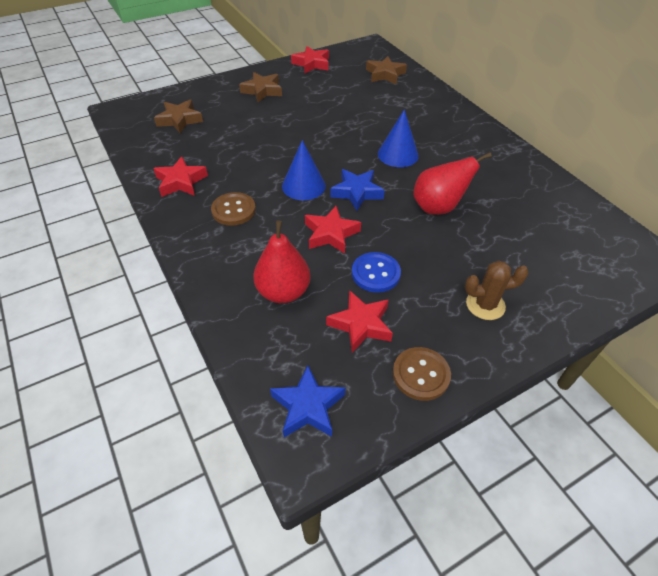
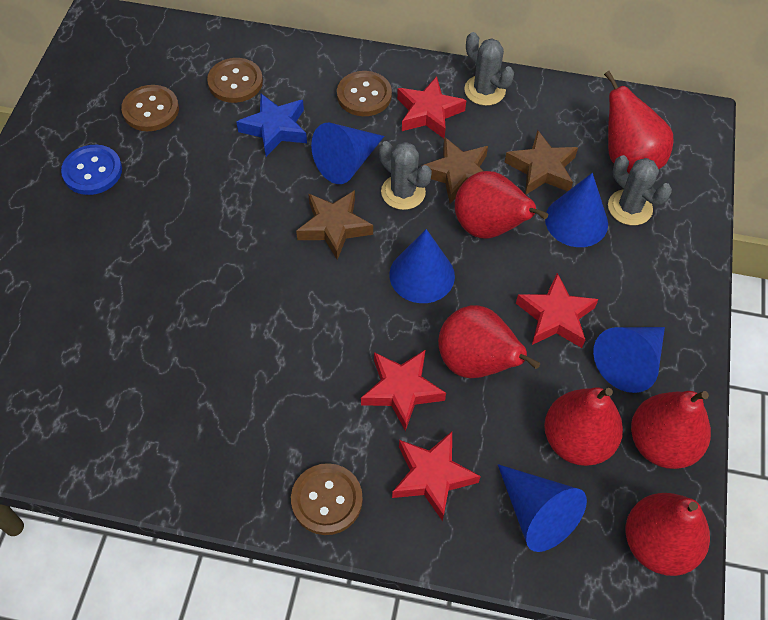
blue cone: [282,140,326,200] [378,109,419,167] = 2 -> [311,122,384,184] [389,229,455,303] [498,464,587,552] [545,173,608,247] [593,327,665,393] = 5
blue star: [270,365,345,437] [330,169,385,211] = 2 -> [236,94,307,157] = 1
brown button: [211,192,256,226] [393,347,451,401] = 2 -> [121,85,179,131] [207,58,263,103] [291,463,363,535] [337,71,392,116] = 4
brown cactus: [465,261,529,320] = 1 -> none = 0
grey cactus: none = 0 -> [379,141,432,210] [464,32,514,106] [608,155,672,225] = 3
red pear: [253,220,311,303] [413,152,492,215] = 2 -> [438,305,540,378] [455,171,548,238] [544,387,623,466] [604,71,674,173] [625,493,710,576] [631,391,711,469] = 6

